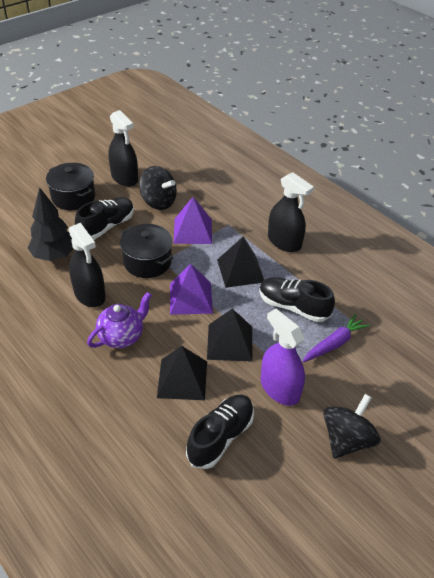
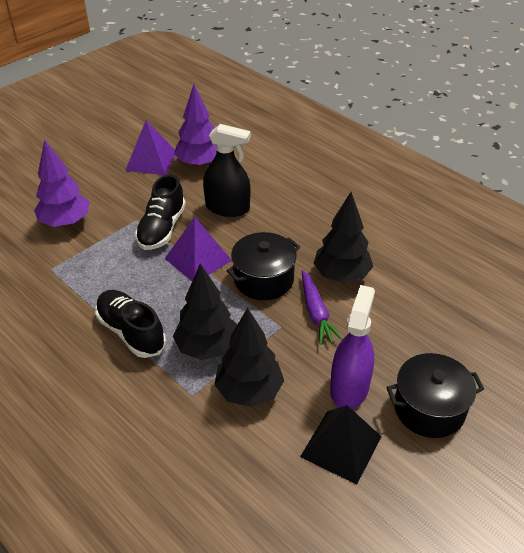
black pyramid: [157,346,207,400] [207,309,253,362] [217,236,264,288] = 3 -> [300,405,382,485] = 1
black shoe: [75,197,134,240] [186,395,254,469] [259,277,335,322] = 3 -> [95,290,166,358] [135,175,186,250] = 2
black spinning top: [139,166,177,210] [323,394,380,459] = 2 -> none = 0
black spray bottle: [69,223,106,307] [108,110,138,187] [268,173,314,252] = 3 -> [203,124,251,217] = 1
black tree: [28,187,74,261] = 1 -> [173,264,237,360] [214,308,284,407] [313,192,374,283] = 3
purple teapot: [87,292,152,348] = 1 -> none = 0
purple tree: none = 0 -> [34,140,90,227] [174,84,217,167] = 2

